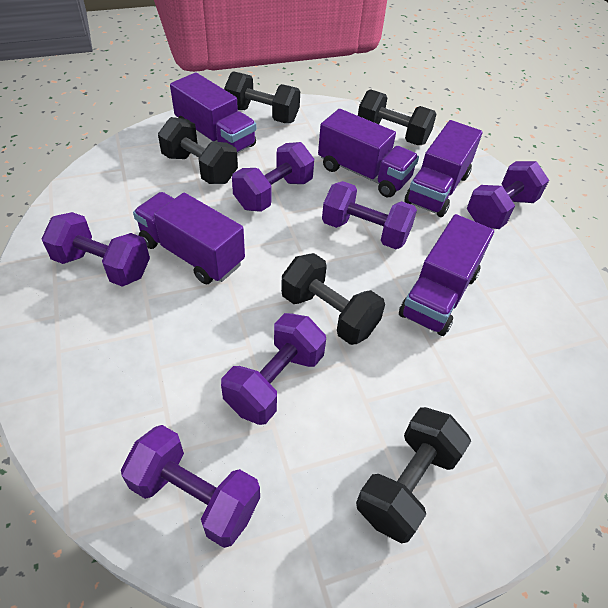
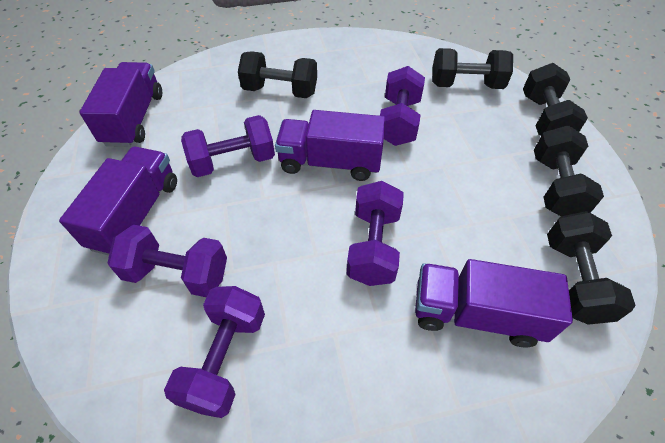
purple dumbbell: [42,212,150,287] [121,425,260,548] [221,313,326,425] [232,142,314,212] [322,181,417,249] [467,161,549,229] = 6 -> [107,225,227,297] [164,286,265,418] [181,115,275,177] [347,181,404,286] [380,66,425,146] = 5
purple truck: [133,192,245,284] [170,73,256,153] [318,109,419,198] [399,214,494,336] [405,120,483,217] = 5 -> [59,147,177,255] [79,62,162,147] [275,110,386,181] [415,259,573,347] = 4

